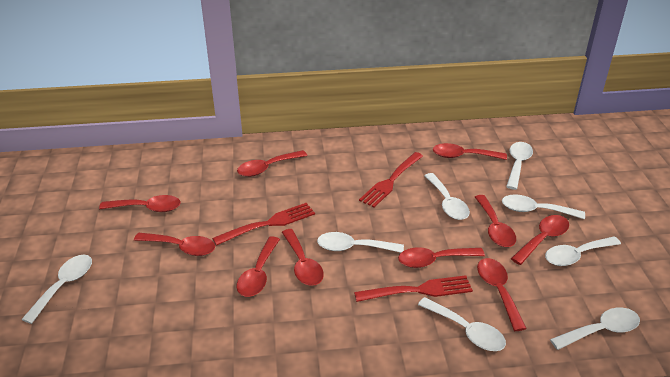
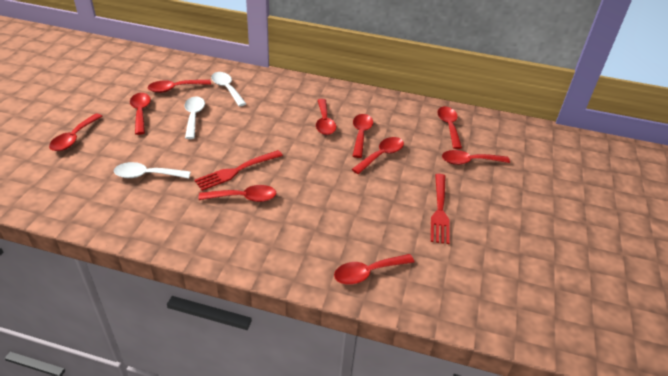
red fork: [212,203,315,246] [354,275,473,302] [359,152,423,207] = 3 -> [194,150,283,191] [431,174,450,244] = 2
white spoon: [21,255,92,324] [317,232,404,253] [418,297,506,351] [424,173,470,220] [502,194,585,219] [506,142,533,190] [545,237,621,266] [550,308,640,350] = 8 -> [114,162,191,179] [184,96,205,139] [211,72,246,106] = 3

